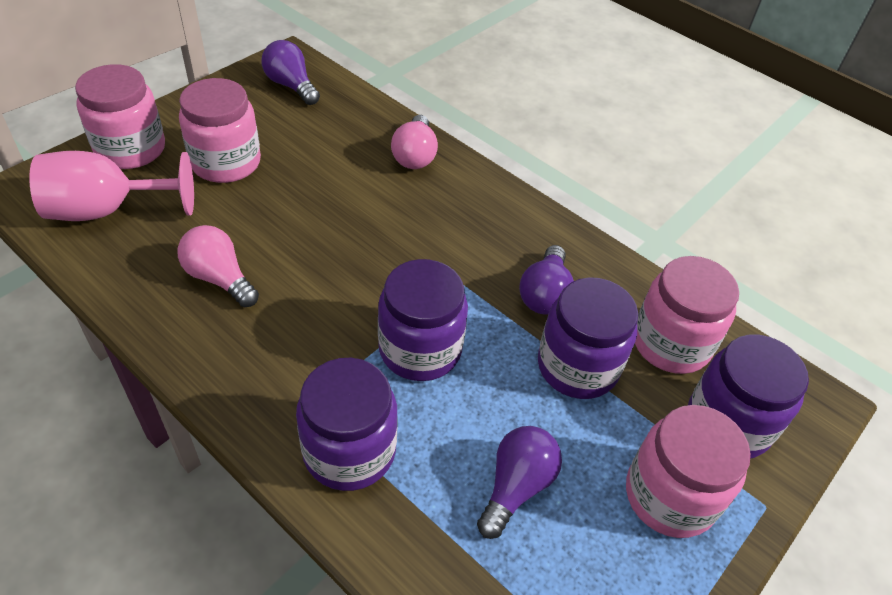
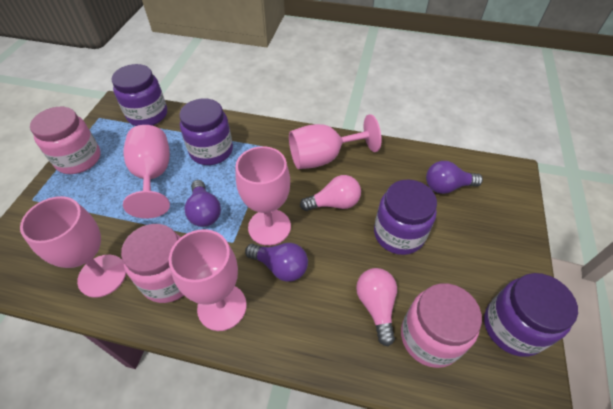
pink goblet: [29,151,194,221] = 1 -> [20,196,126,298] [123,125,170,219] [169,229,247,331] [235,146,291,246] [289,114,382,169] = 5
pink jar: [75,64,165,169] [179,78,261,183] [626,405,751,538] [635,256,739,374] = 4 -> [30,107,101,174] [121,224,184,303] [401,283,482,368] = 3

